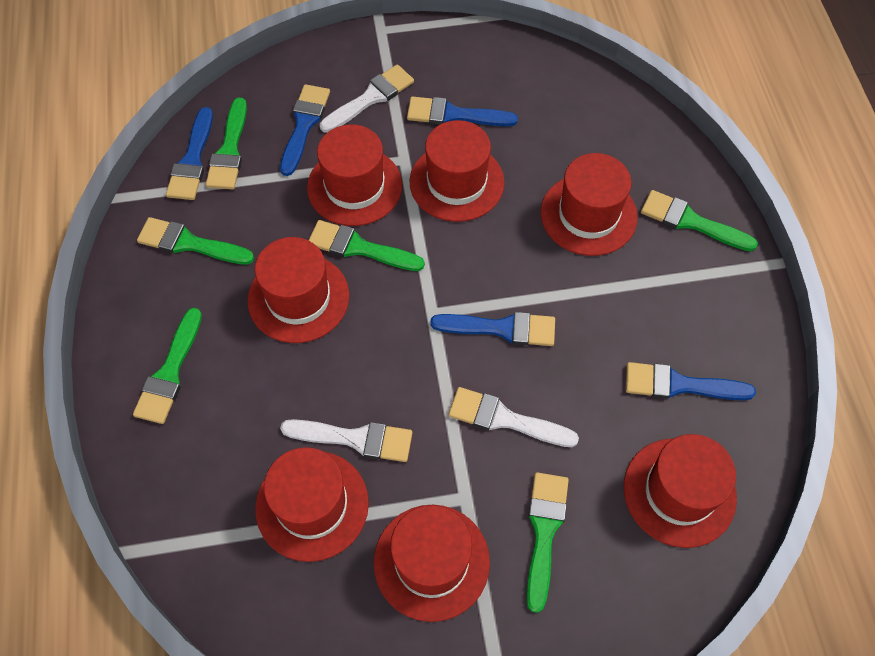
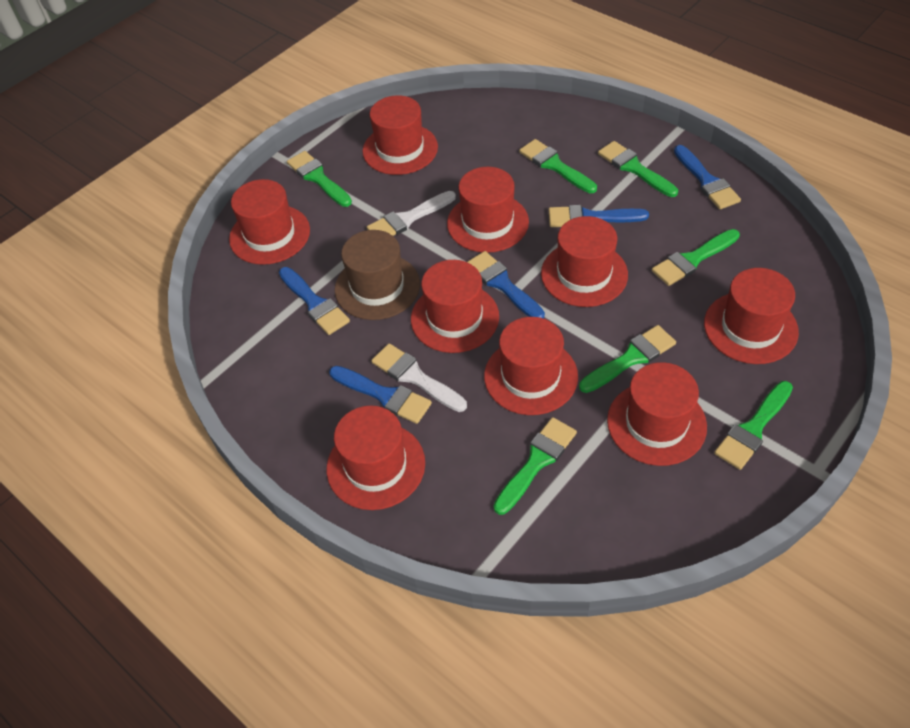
brown hat: none = 0 -> [335,230,420,320] = 1
green brush: [133,308,202,424] [137,217,254,265] [206,98,247,189] [308,220,425,271] [527,472,569,613] [641,190,758,251] = 6 -> [287,151,352,207] [494,417,577,515] [519,139,597,193] [579,325,676,393] [598,141,678,197] [652,229,740,286] [714,381,793,470] = 7
red hat: [248,237,349,343] [255,447,369,562] [307,124,402,226] [374,505,490,622] [410,120,504,222] [540,153,638,256] [624,434,737,548] = 7 -> [229,179,310,265] [327,406,425,510] [363,95,438,175] [411,260,499,353] [447,167,529,253] [484,317,578,415] [541,216,628,307] [607,362,707,466] [704,268,799,364] = 9
white brush: [280,419,412,462] [320,65,414,133] [448,387,579,447] = 3 -> [367,191,456,236] [371,343,467,412] = 2

